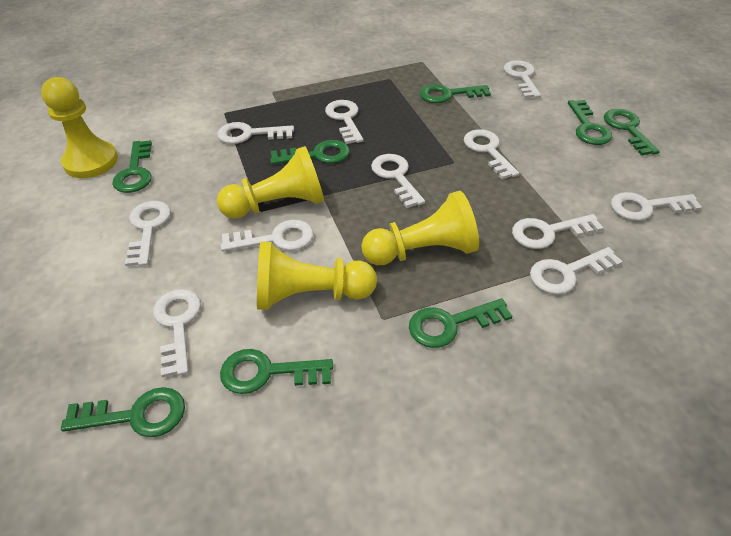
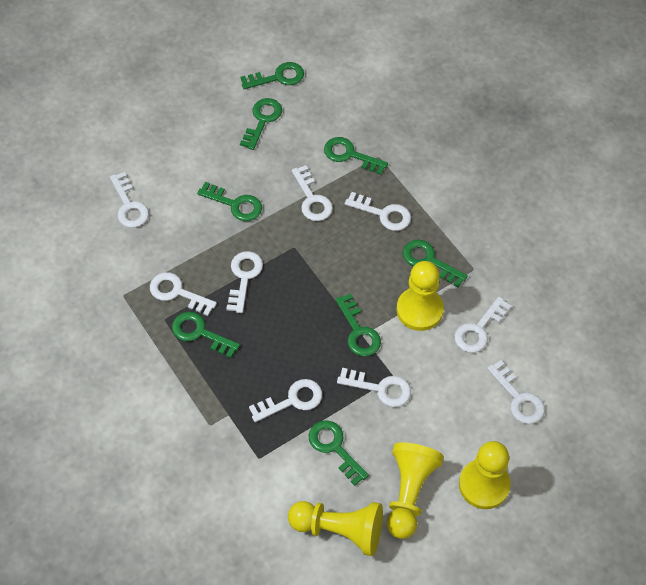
white key: [125,201,171,266] [153,289,201,378] [217,122,294,144] [221,220,314,252] [325,100,364,144] [371,154,425,208] [464,129,519,179] [504,60,541,98] [512,214,603,249] [530,247,623,295] [611,192,702,221] = 11 -> [110,172,149,228] [150,272,217,316] [226,251,263,313] [249,379,322,422] [292,165,333,221] [337,368,411,407] [345,192,411,231] [454,297,512,353] [487,360,545,424] = 9

